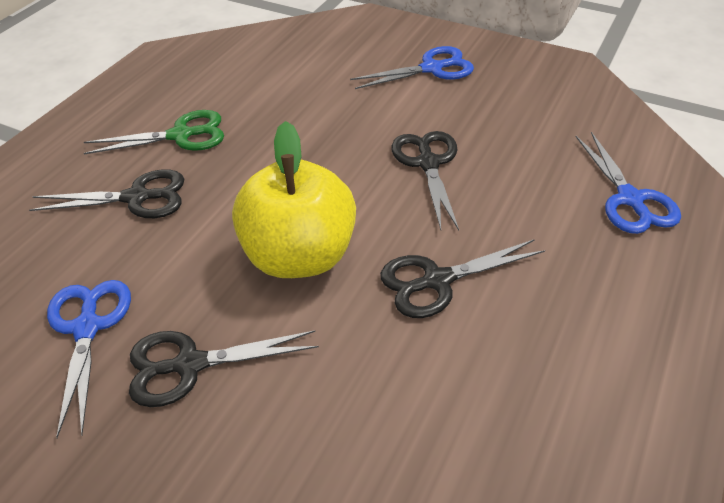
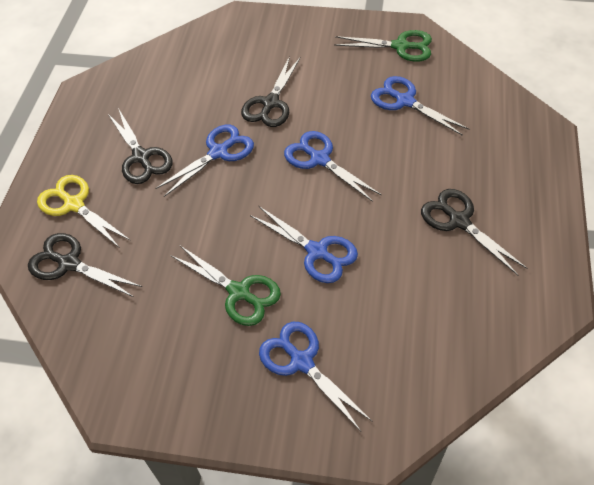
blue scissors: [47,280,131,438] [350,46,474,89] [576,132,681,234] = 3 -> [155,125,254,197] [250,206,358,283] [259,322,373,431] [284,131,382,202] [371,76,469,136] = 5
green scissors: [84,110,224,154] = 1 -> [170,245,281,326] [334,30,432,62] = 2
yellow apple: [232,121,356,278] = 1 -> none = 0
yellow scissors: none = 0 -> [37,175,131,248] = 1

